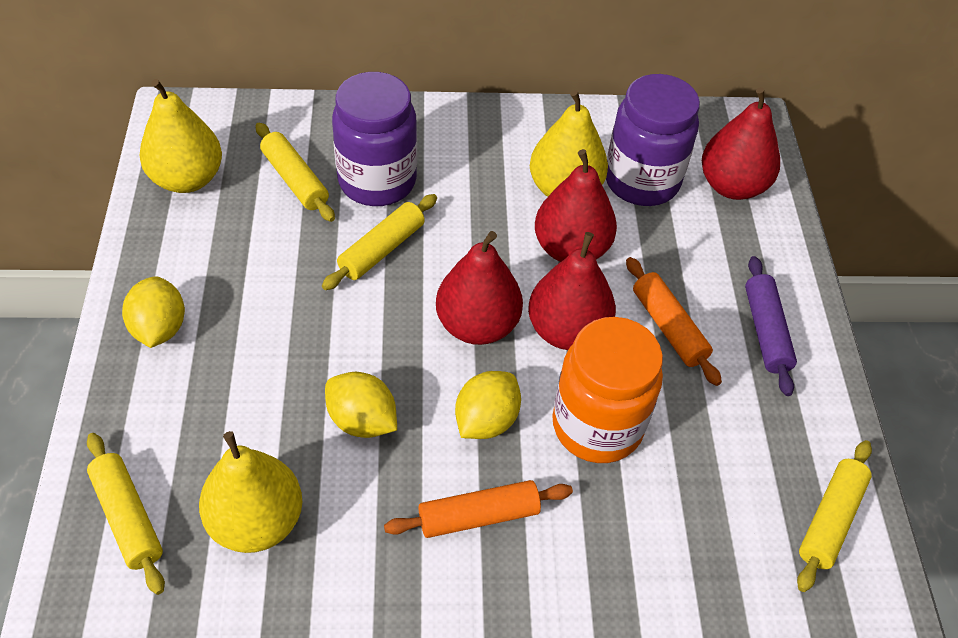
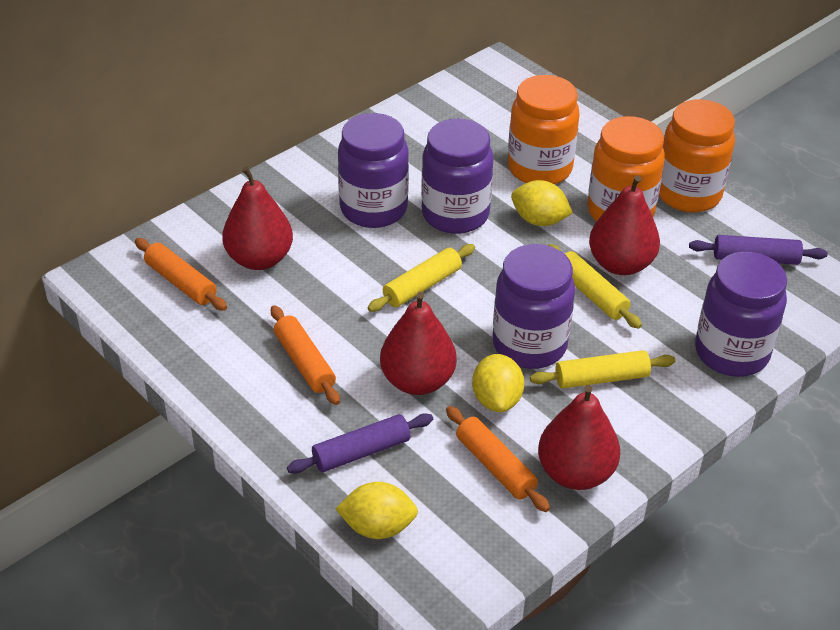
orange jar: [552,317,663,463] = 1 -> [508,75,580,184] [587,116,665,222] [659,99,735,213] = 3
orange rolling pin: [384,480,573,538] [626,257,722,386] = 2 -> [135,238,227,311] [271,305,340,405] [446,406,550,512] = 3
purple jar: [332,72,417,206] [606,74,700,206] = 2 -> [338,113,409,228] [421,119,493,234] [493,244,575,369] [695,252,787,377] = 4
purple rolling pin: [745,256,797,396] = 1 -> [287,413,433,474] [689,235,828,265] = 2
yellow pear: [140,79,222,193] [199,431,302,553] [530,90,608,197] = 3 -> none = 0
yellow rolling pin: [87,433,165,595] [256,123,335,222] [322,194,437,290] [797,440,872,592] = 4 -> [368,244,475,312] [530,350,676,389] [548,244,642,329] = 3

